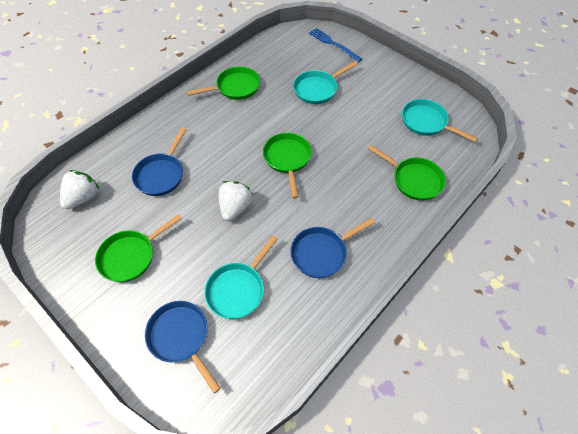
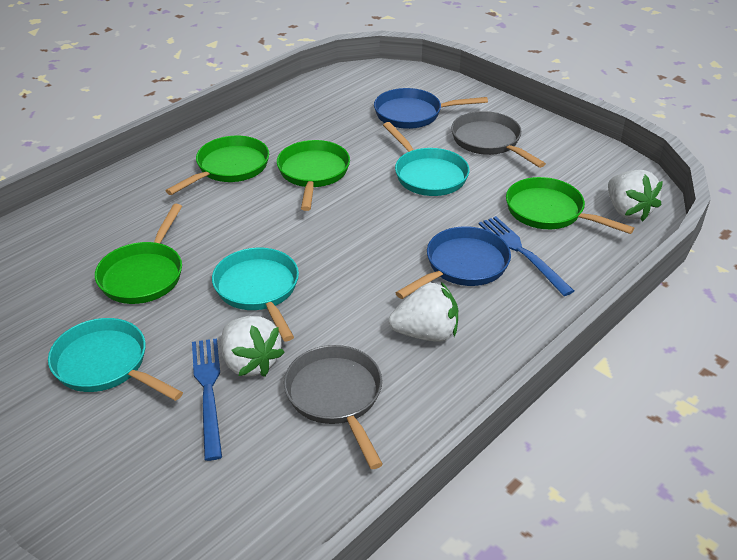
blue fork: [309,28,362,62] = 1 -> [192,338,222,461] [479,216,574,296] = 2
blue pan: [132,127,187,196] [145,301,221,394] [290,218,375,278] = 3 -> [374,88,488,129] [396,226,511,299] = 2
grey pan: none = 0 -> [284,345,383,469] [451,111,546,168] = 2
white strawberry: [60,170,99,209] [218,181,253,221] = 2 -> [221,316,285,377] [389,282,458,342] [608,170,663,222] = 3

